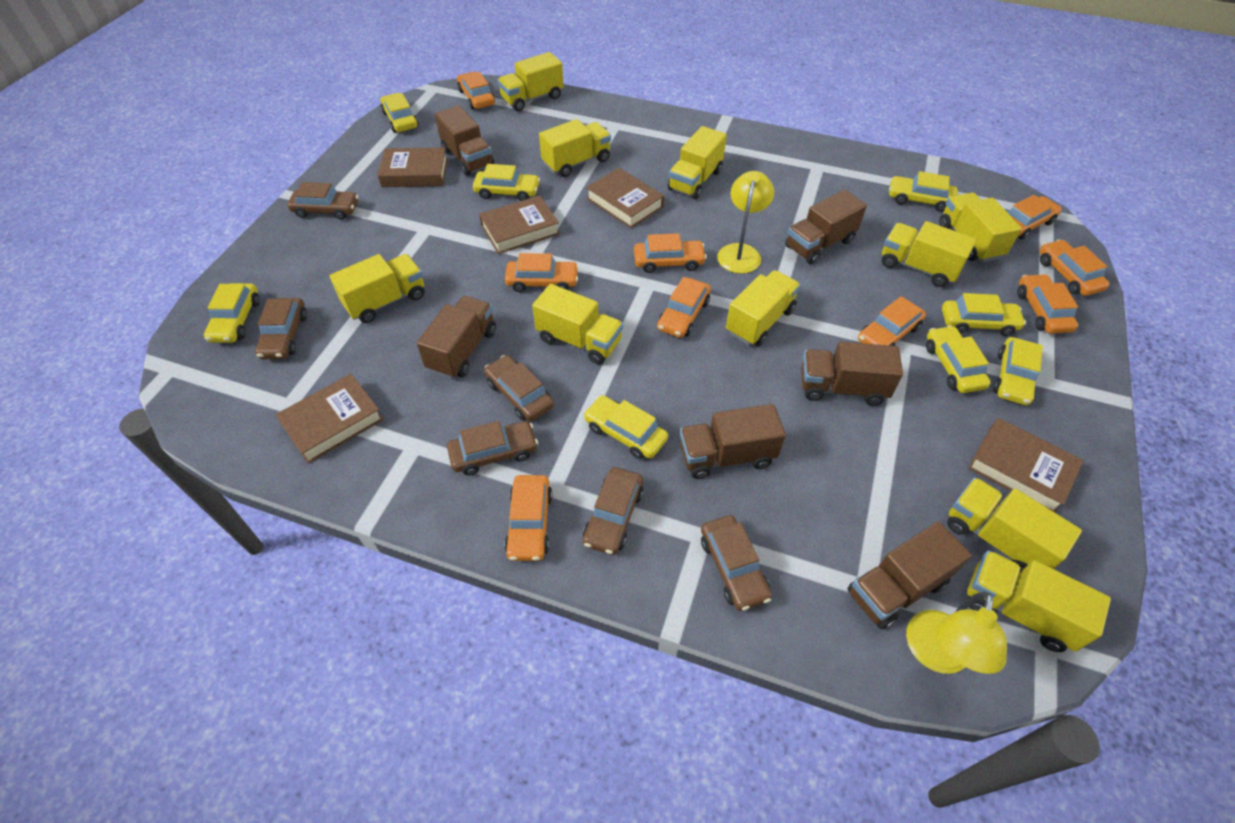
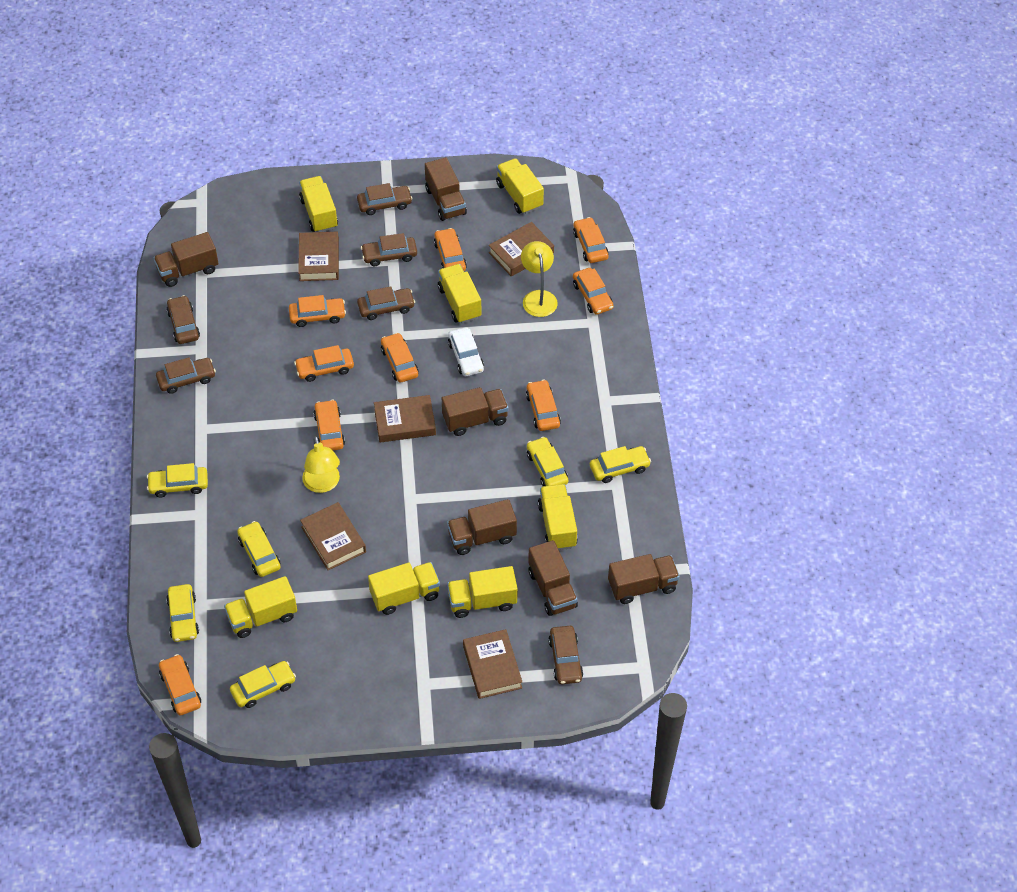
white car: none = 0 -> [448,327,484,376] = 1
yellow car: [204,283,260,343] [380,93,419,133] [473,164,540,201] [584,395,668,459] [889,171,958,212] [926,325,991,393] [942,293,1026,336] [993,337,1043,405] = 8 -> [147,463,208,498] [166,584,199,642] [230,661,296,708] [237,521,280,577] [527,437,568,486] [590,446,651,483] = 6
yellow truck: [329,254,425,323] [497,52,564,111] [532,284,623,364] [539,119,611,177] [668,126,727,199] [726,270,801,347] [882,221,977,287] [939,193,1022,262] [947,477,1082,573] [967,550,1111,652] = 10 -> [224,576,297,638] [299,176,338,232] [368,562,440,615] [438,264,481,324] [447,566,518,618] [496,158,544,214] [538,484,578,550] = 7

